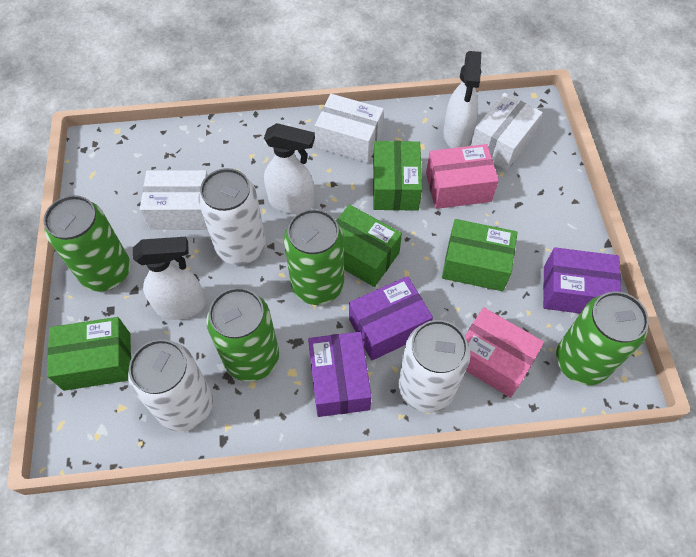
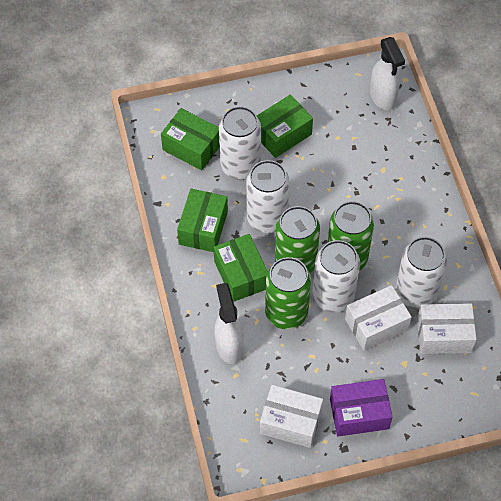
green can: [43,195,130,292] [206,288,279,382] [284,209,344,305] [556,291,649,385] = 4 -> [265,257,311,329] [275,206,320,274] [328,201,374,271] = 3
pink box: [426,144,499,209] [465,307,544,398] = 2 -> none = 0
purple box: [308,332,372,417] [349,276,433,360] [543,247,621,313] = 3 -> [330,379,392,437] = 1
white can: [128,339,213,432] [198,168,266,265] [399,320,470,413] = 3 -> [219,106,261,179] [246,160,290,233] [312,240,360,312] [395,237,447,309] = 4
white spray bottle: [133,237,206,320] [264,123,315,214] [443,51,481,148] = 3 -> [214,283,244,364] [370,37,405,110] = 2

